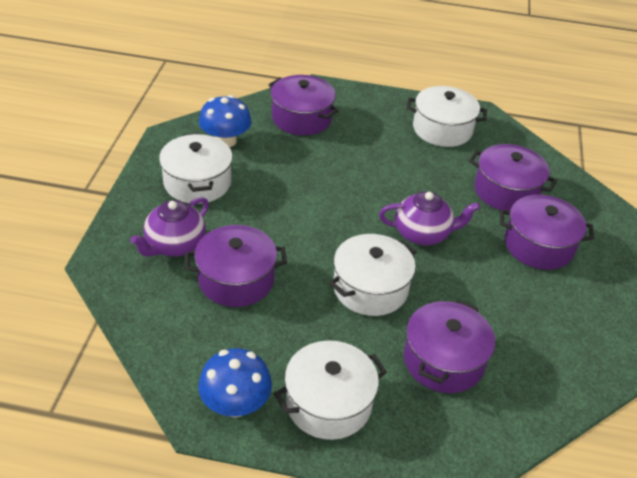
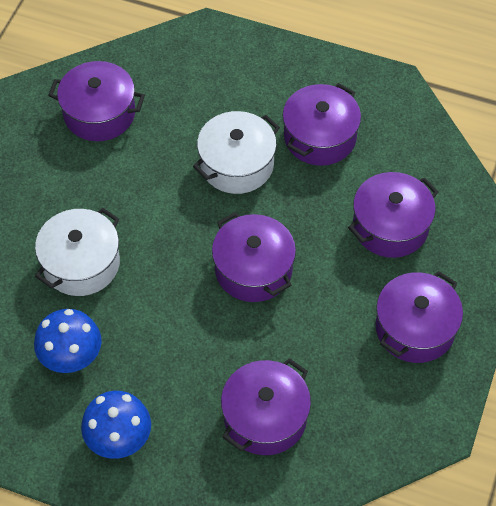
purple pot: [185,225,287,307] [268,75,339,135] [404,300,495,393] [469,144,557,211] [500,195,594,270] = 5 -> [48,61,145,141] [212,212,296,302] [221,358,311,455] [283,83,361,166] [348,172,439,258] [376,271,463,363] = 6
purple teapot: [130,197,209,257] [379,192,480,245] = 2 -> none = 0
white pot: [159,133,233,204] [274,340,387,440] [329,234,417,316] [407,86,487,147] = 4 -> [35,208,120,296] [193,111,280,194] = 2

